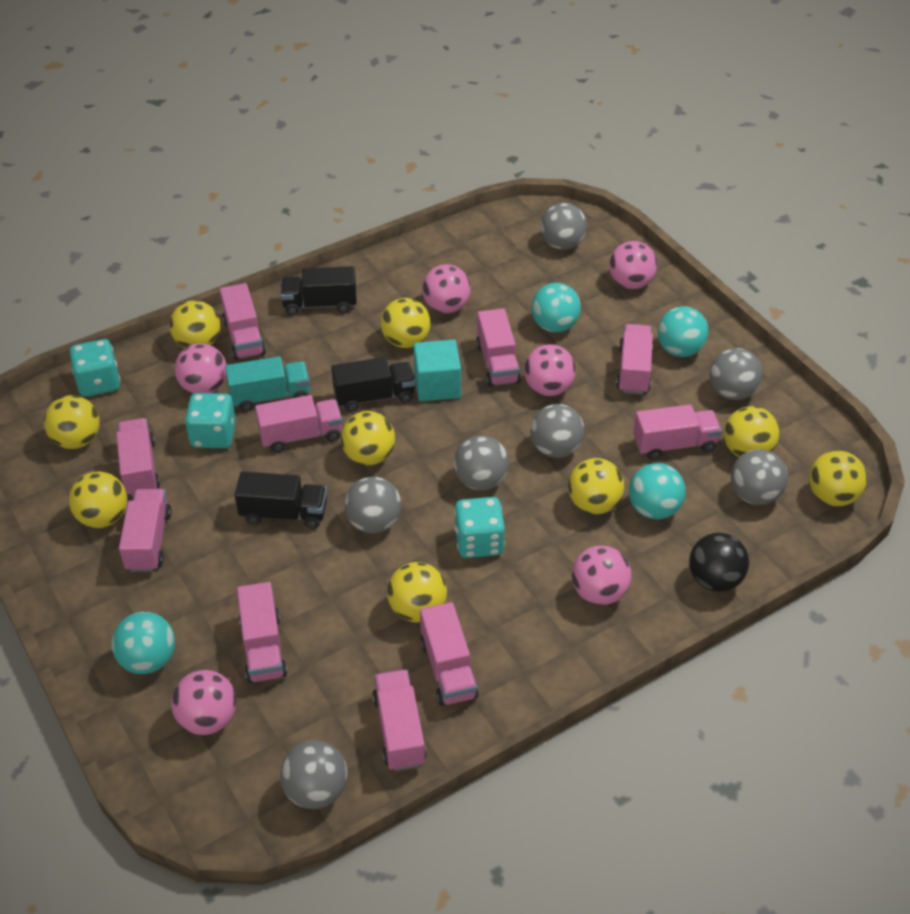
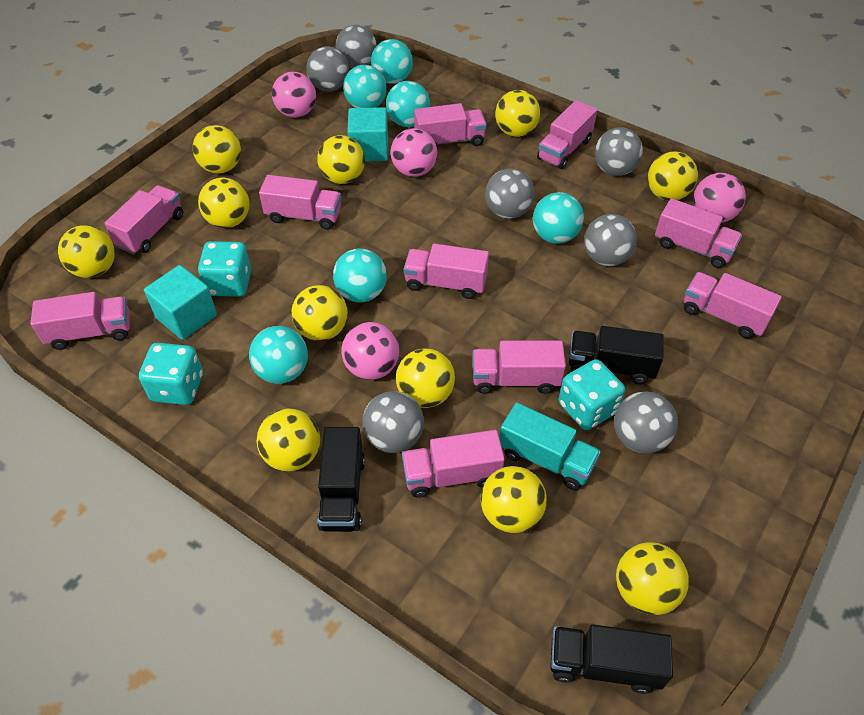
black ball: [689,533,749,592] = 1 -> none = 0
pink ball: [171,670,237,735] [175,343,227,394] [422,264,471,313] [524,344,576,396] [572,546,632,605] [609,241,657,289] = 6 -> [272,72,316,118] [341,322,399,380] [391,128,437,177] [693,173,746,223] = 4
turquoise ball: [111,612,175,674] [532,283,581,332] [629,463,686,519] [658,306,709,357] = 4 -> [249,326,308,384] [333,248,387,302] [343,65,387,108] [371,39,413,84] [386,81,430,127] [533,192,584,244] = 6
turquoise cube: [413,339,461,401] = 1 -> [144,265,217,340] [348,107,388,161] = 2
yellow ball: [44,395,100,449] [69,471,127,528] [170,300,220,348] [341,411,395,465] [381,298,431,348] [387,562,447,622] [568,458,624,514] [724,406,779,457] [809,451,867,506] = 9 -> [58,225,115,278] [193,125,241,174] [198,178,250,228] [257,409,320,471] [292,285,348,341] [317,135,365,184] [396,348,455,408] [480,466,547,533] [495,90,540,137] [616,542,689,615] [648,151,698,201] = 11

